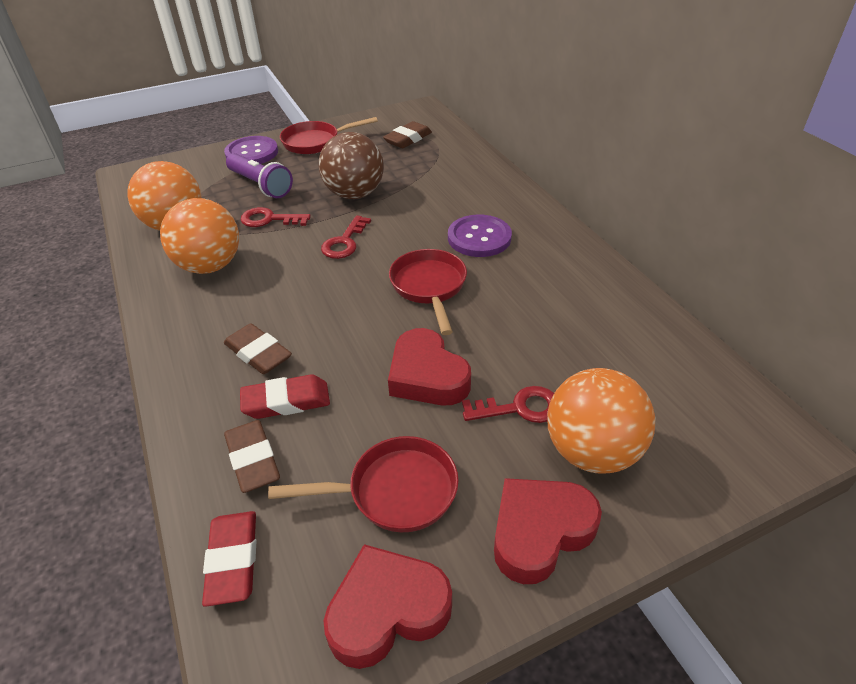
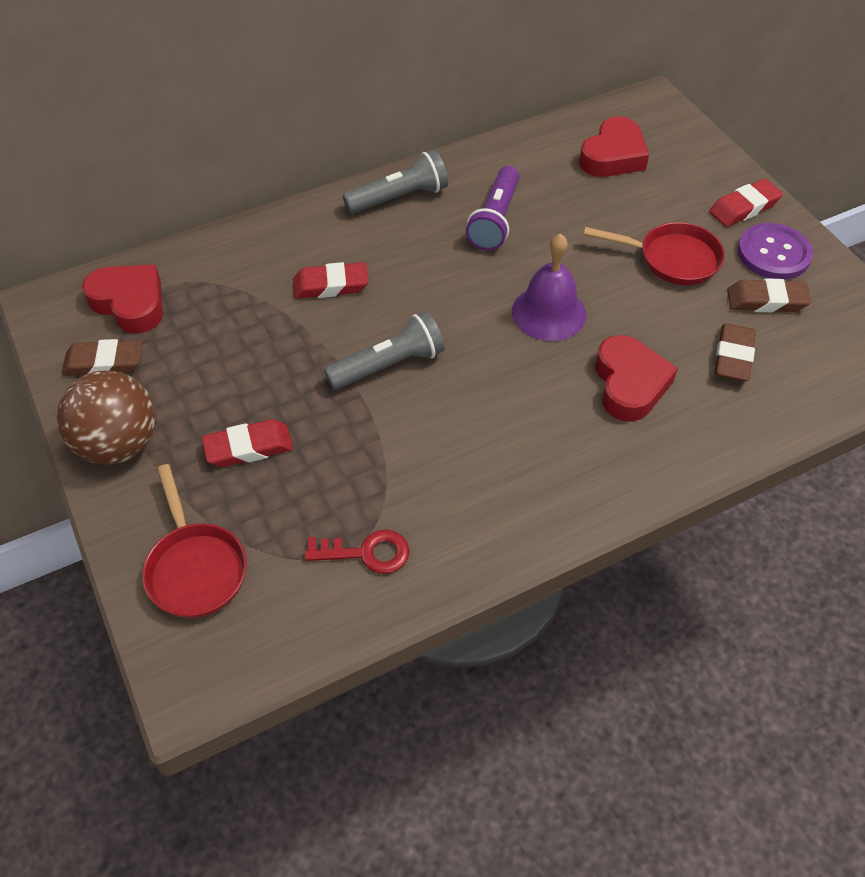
grey flashlight: none = 0 -> [324,311,445,390] [343,150,448,214] = 2
orange ball: [127,161,202,231] [160,198,239,274] [547,368,655,474] = 3 -> none = 0
purple bell: none = 0 -> [512,233,586,341] = 1
purple button: [224,136,278,164] [448,215,512,257] = 2 -> [738,223,813,279] = 1
red eraser: [202,511,256,607] [240,375,330,419] = 2 -> [202,419,293,467] [293,262,369,299] [709,179,783,227] = 3
red key: [241,207,311,227] [321,215,371,259] [462,386,554,423] = 3 -> [305,530,409,574] = 1
red pan: [268,436,459,532] [280,117,378,154] [389,249,467,335] = 3 -> [142,464,247,618] [584,222,725,285] = 2

